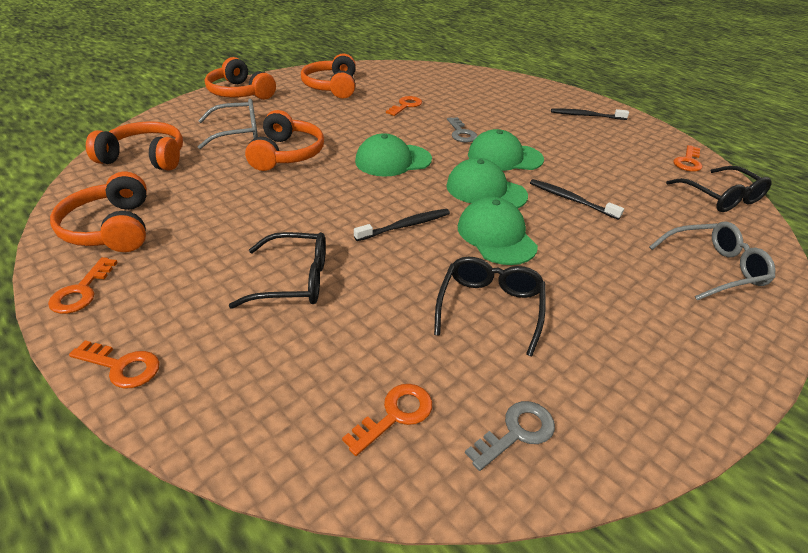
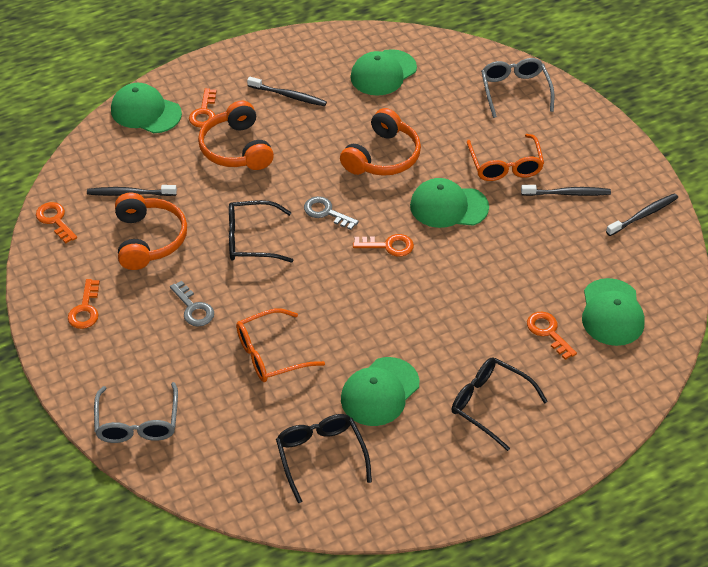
black toothbrush: [354,209,450,241] [530,179,624,220] [551,109,629,120] = 3 -> [87,185,177,196] [247,77,327,106] [521,185,611,196] [606,193,678,236] = 4
green cap: [355,133,432,177] [446,158,528,208] [458,197,538,265] [468,129,544,171] = 4 -> [111,83,182,133] [341,357,419,426] [350,49,417,96] [410,178,489,228] [582,278,645,346] = 5
orange glasses: none = 0 -> [236,308,325,382] [467,134,544,181] = 2
orange headphones: [50,172,147,252] [86,121,183,171] [205,57,276,100] [245,110,324,171] [301,53,356,99] = 5 -> [115,193,187,270] [198,101,274,170] [340,108,421,176] = 3

